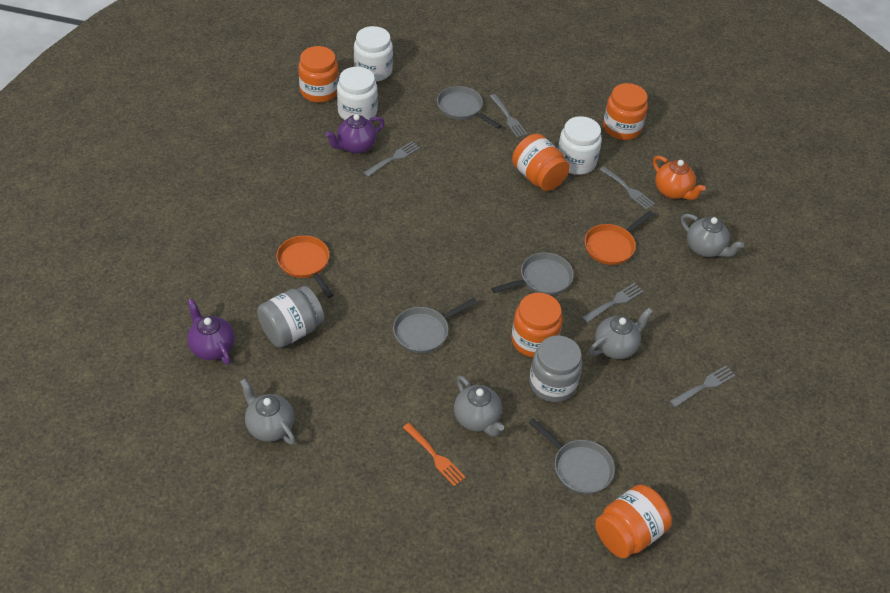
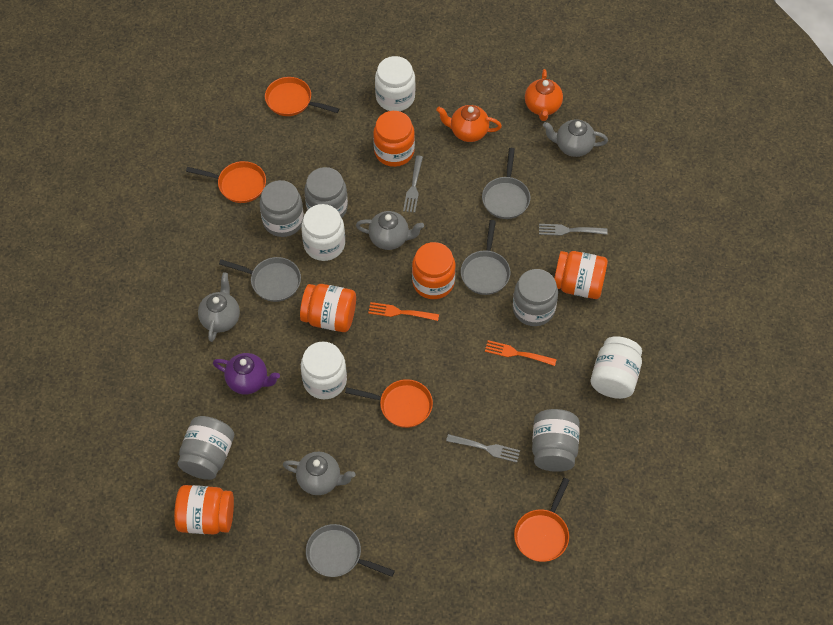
grey fork: [364,141,420,177] [490,94,527,138] [582,283,643,323] [599,166,655,210] [670,366,735,407] = 5 -> [403,155,423,213] [446,434,520,463] [539,224,608,236] = 3
grey jar: [257,286,325,348] [529,335,582,402] = 2 -> [177,416,234,480] [260,180,304,237] [304,167,348,218] [513,269,558,326] [532,409,580,472] = 5
orange fork: [403,423,466,486] = 1 -> [368,302,439,321] [485,340,557,366] = 2
orange pan: [276,235,333,298] [585,211,654,265] = 2 -> [186,161,266,203] [265,77,339,116] [345,379,433,428] [514,478,570,562] = 4
orange teapot: [653,156,706,200] = 1 -> [436,105,502,142] [525,69,563,121] = 2
purple teapot: [187,298,235,365] [325,114,385,154] = 2 -> [213,353,280,394] = 1
white jar: [337,67,378,121] [354,26,393,82] [558,116,602,175] = 3 -> [301,204,345,261] [301,341,347,399] [375,56,415,111] [591,336,642,399] = 4

